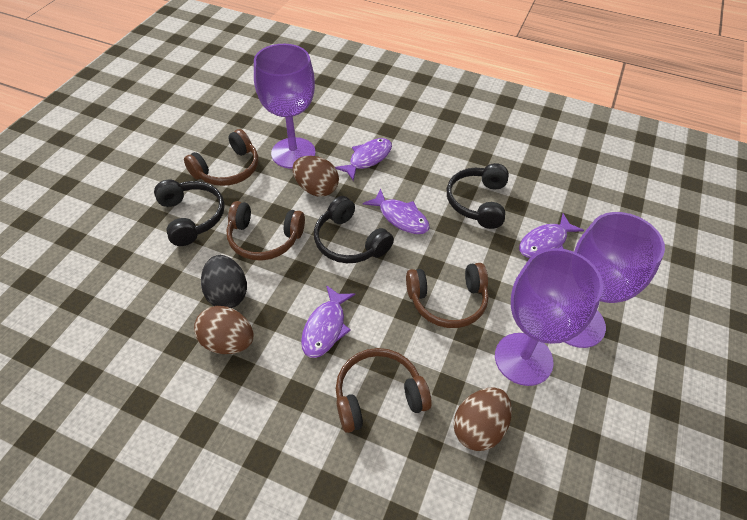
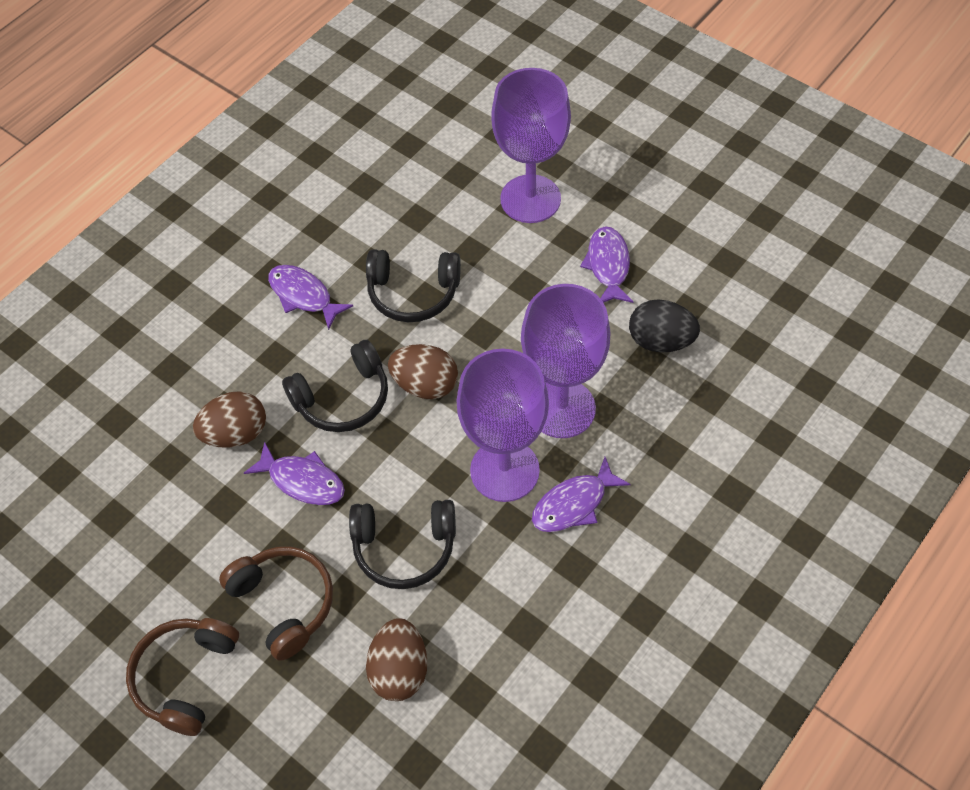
brown headphones: [184,129,258,186] [227,201,305,261] [336,348,432,433] [406,263,489,328] = 4 -> [126,618,239,736] [219,546,333,661] = 2

